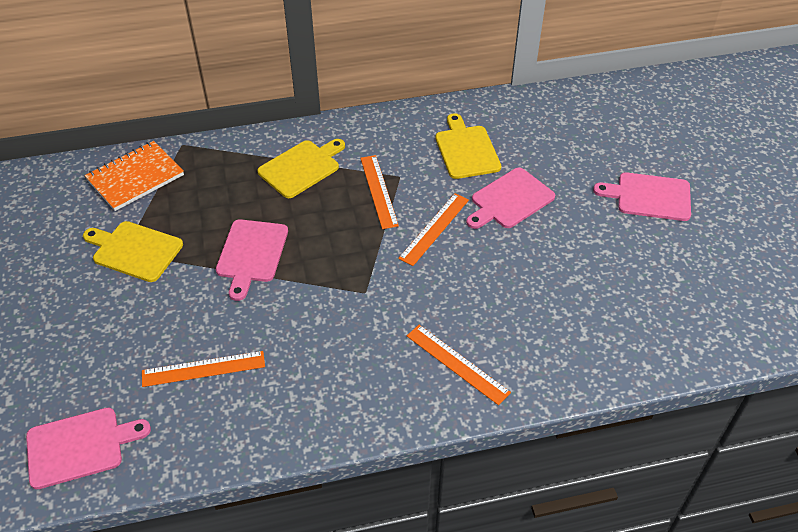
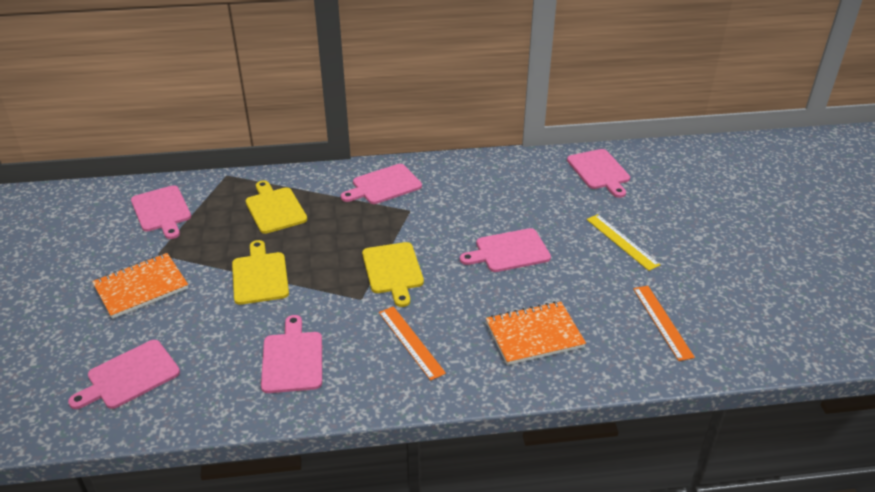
orange notebook: [84,141,184,211] = 1 -> [92,253,188,319] [486,301,586,365] = 2
orange ruler: [142,351,265,387] [360,155,399,229] [398,193,469,266] [407,325,511,405] = 4 -> [379,306,446,381] [633,286,695,361] = 2
pink cutting board: [26,408,151,489] [216,219,288,301] [466,168,555,229] [593,172,691,221] = 4 -> [68,340,180,409] [131,185,191,239] [261,315,322,393] [341,164,422,204] [460,228,551,272] [567,149,630,198] = 6
yellow ruler: none = 0 -> [586,214,660,271] = 1

